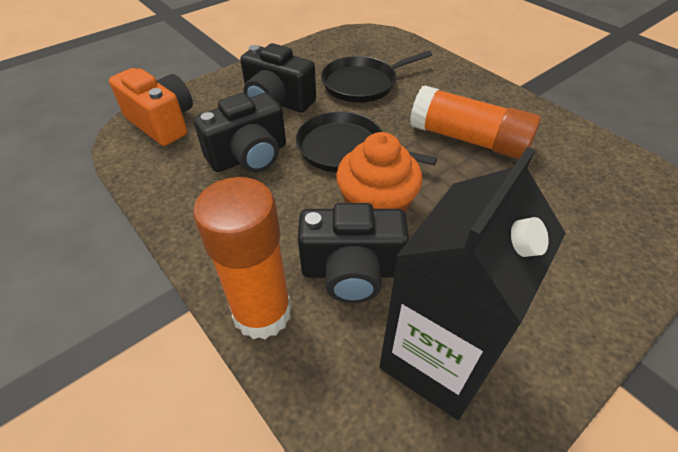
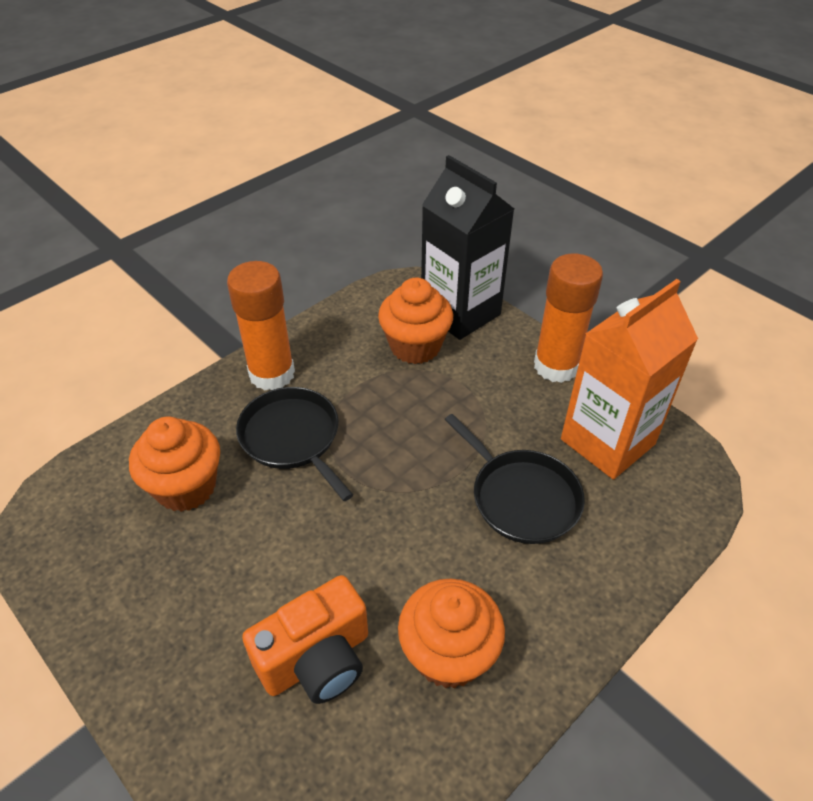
black camera: [194,93,286,173] [240,43,316,113] [298,203,409,303] = 3 -> none = 0
orange carton: none = 0 -> [561,279,698,479] = 1
orange cupcake: [336,132,422,212] = 1 -> [129,416,220,512] [378,278,453,364] [398,579,505,689] = 3

